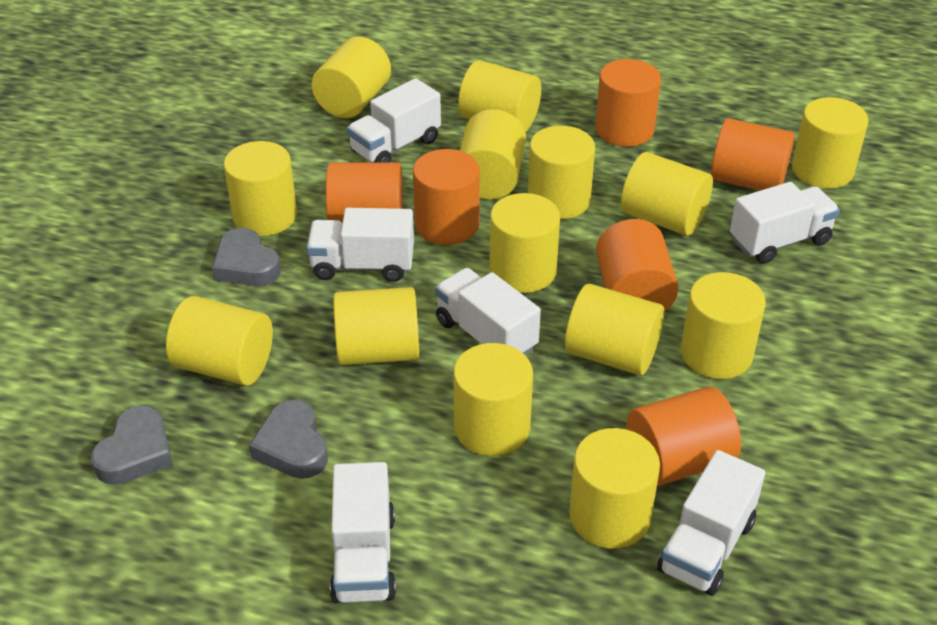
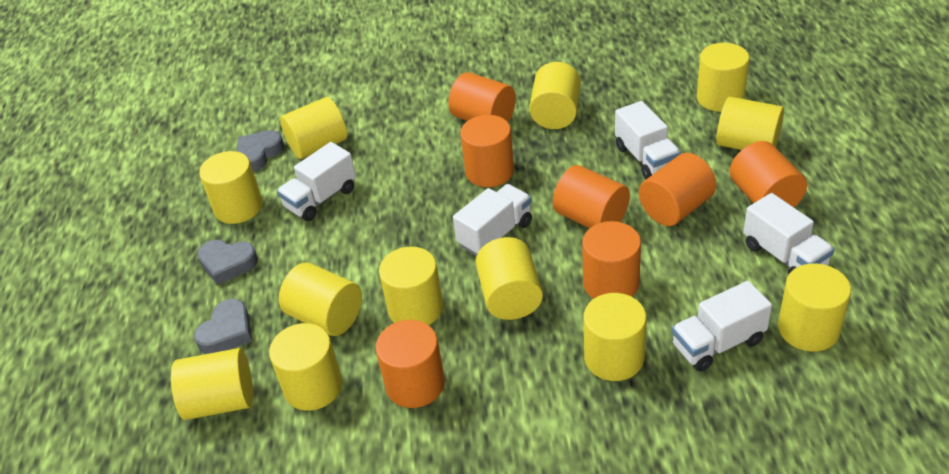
orange cylinder: [326,162,403,223] [413,149,480,245] [595,59,661,147] [596,219,678,312] [626,387,741,486] [711,118,795,191] = 6 -> [376,320,445,408] [448,72,516,122] [460,115,514,187] [553,165,630,228] [582,221,641,299] [639,153,717,226] [730,141,807,207] = 7
white truck: [307,208,414,282] [330,462,396,603] [347,78,441,163] [435,268,541,355] [657,450,765,596] [730,182,840,264] = 6 -> [277,142,356,221] [453,184,532,256] [615,101,681,179] [672,281,772,372] [743,193,834,275] = 5
yellow cylinder: [166,296,273,386] [224,141,297,236] [311,37,391,118] [333,287,419,365] [453,343,533,456] [458,60,541,132] [460,109,526,200] [489,193,560,293] [528,126,595,219] [565,284,664,375] [569,428,660,549] [621,152,713,236] [681,272,766,379] [792,97,868,188] = 14 -> [171,348,253,420] [199,151,262,224] [269,323,342,411] [279,262,362,336] [280,97,347,159] [379,247,443,325] [476,237,543,320] [529,62,581,129] [584,293,647,381] [697,43,749,112] [716,97,784,150] [778,263,851,352] = 12

